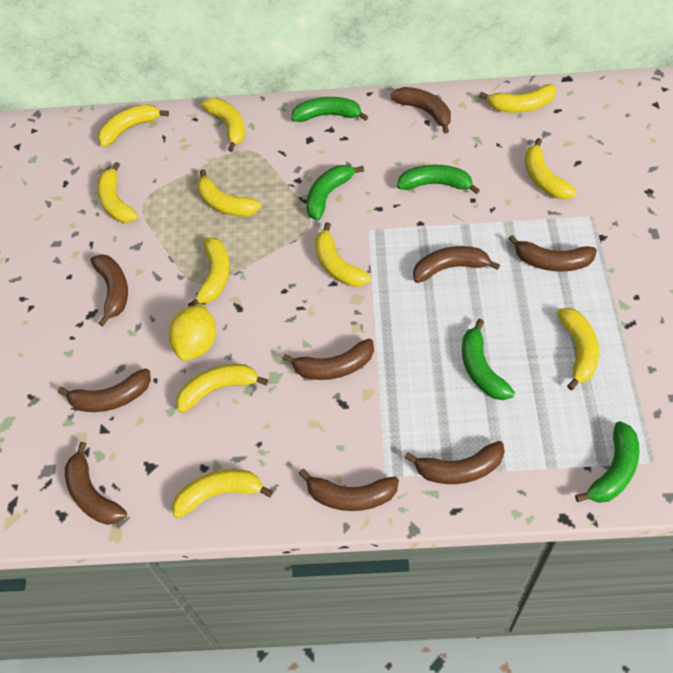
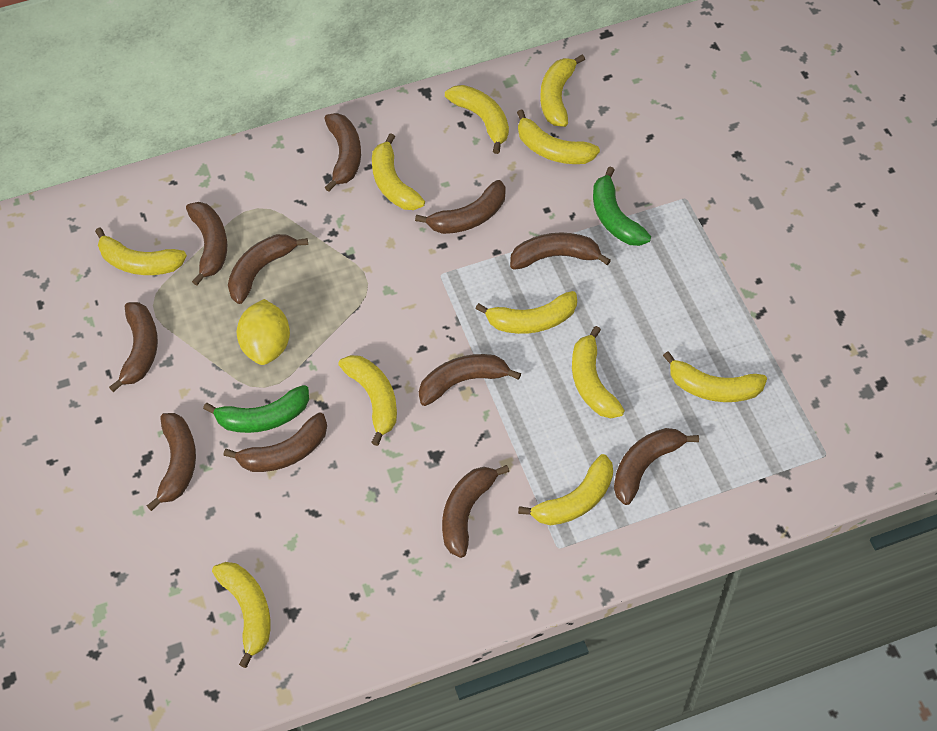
brown banana: [58,368,151,412] [65,442,127,525] [90,254,128,326] [283,339,374,380] [298,469,399,511] [391,87,451,134] [405,441,505,484] [413,246,500,283] [508,235,597,272] = 9 -> [109,302,158,392] [147,413,196,511] [186,202,228,286] [223,413,327,472] [228,234,308,304] [324,113,361,192] [415,180,506,234] [419,354,521,406] [442,465,509,558] [510,233,611,270] [614,428,699,505] = 11
green banana: [291,97,368,122] [306,165,364,221] [397,165,480,194] [462,319,515,400] [575,421,640,503] = 5 -> [203,385,309,433] [593,167,651,246] = 2

